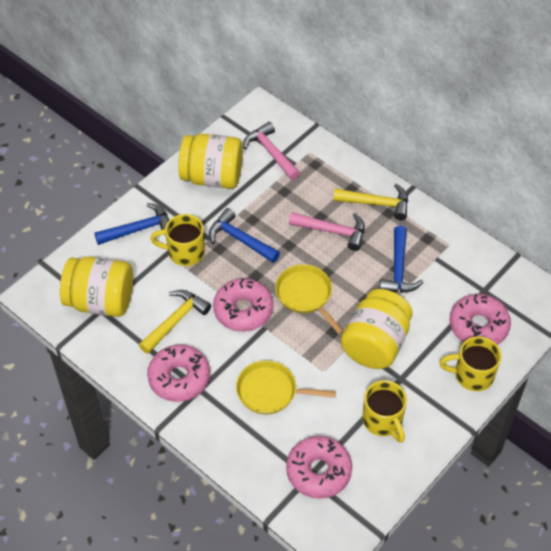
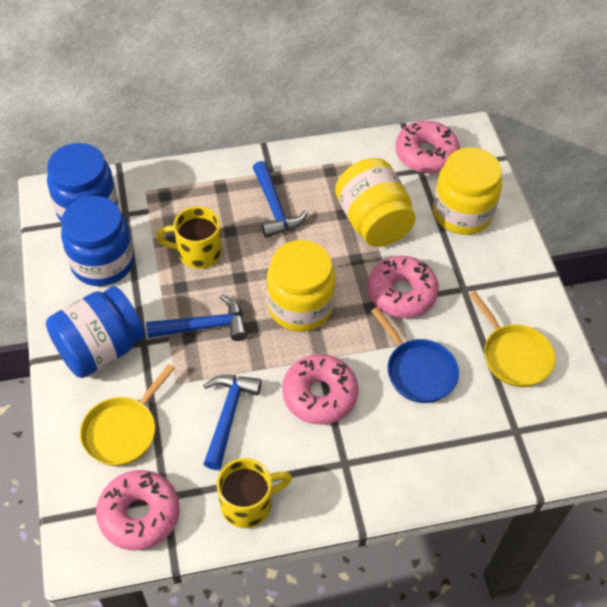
blue jar: none = 0 -> [46,286,145,378] [47,143,118,222] [61,196,134,286] = 3
blue pan: none = 0 -> [371,307,459,403] = 1
pink hammer: [243,122,300,180] [289,212,365,251] = 2 -> none = 0
yellow hammer: [139,290,211,354] [333,184,408,220] = 2 -> none = 0
yellow mug: [151,214,205,266] [362,380,407,443] [439,336,502,391] = 3 -> [156,206,222,269] [217,458,292,528] = 2

